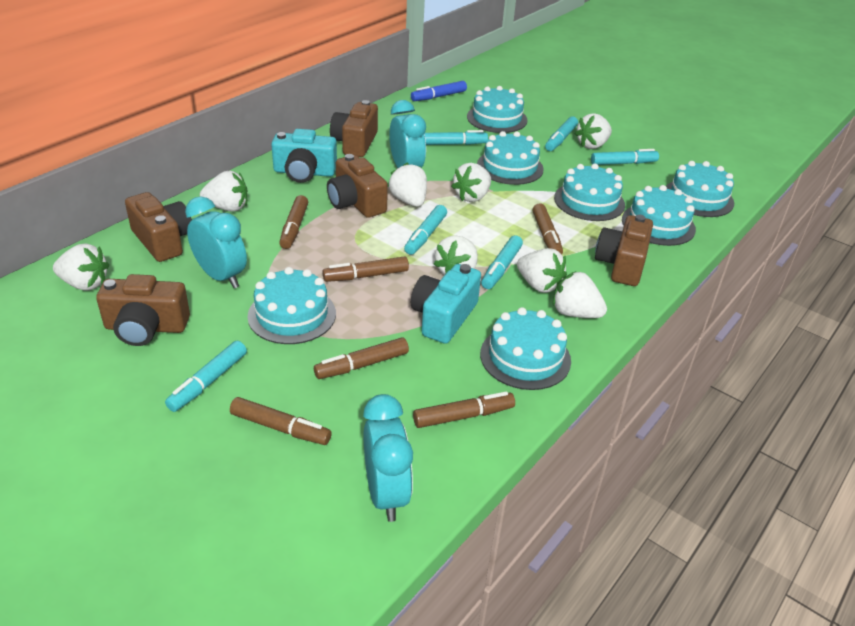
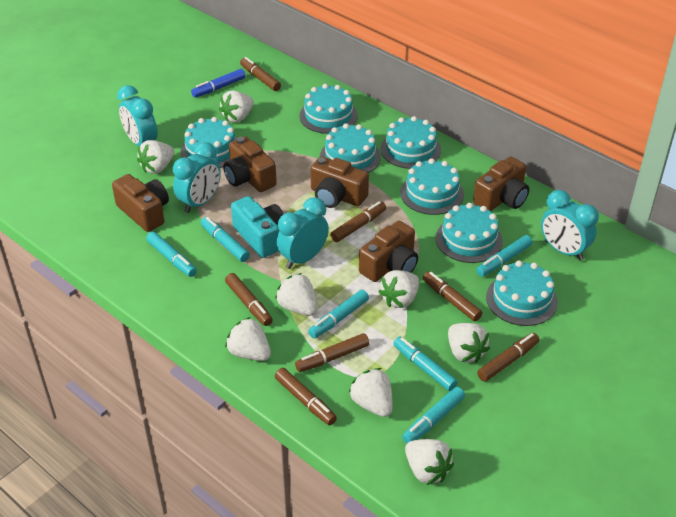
brown marker: [230,397,332,445] [279,195,308,249] [314,337,409,379] [322,256,409,282] [413,391,515,428] [532,203,563,254] = 6 -> [225,273,273,326] [240,57,281,91] [275,368,337,425] [295,333,369,372] [330,201,386,242] [423,271,482,321] [477,333,539,382] = 7
turquoise camera: [271,129,337,183] [411,264,481,344] = 2 -> [231,196,284,258] = 1
turquoise clock: [185,196,247,288] [363,394,413,522] [389,100,426,168] = 3 -> [117,85,158,146] [173,142,221,213] [277,197,329,269] [541,190,599,261] = 4

